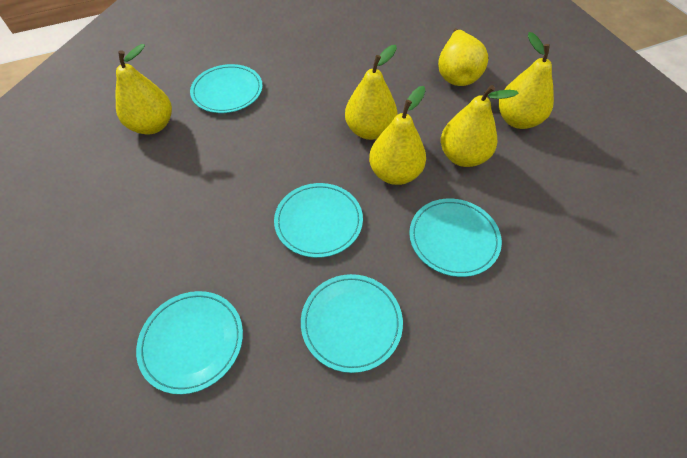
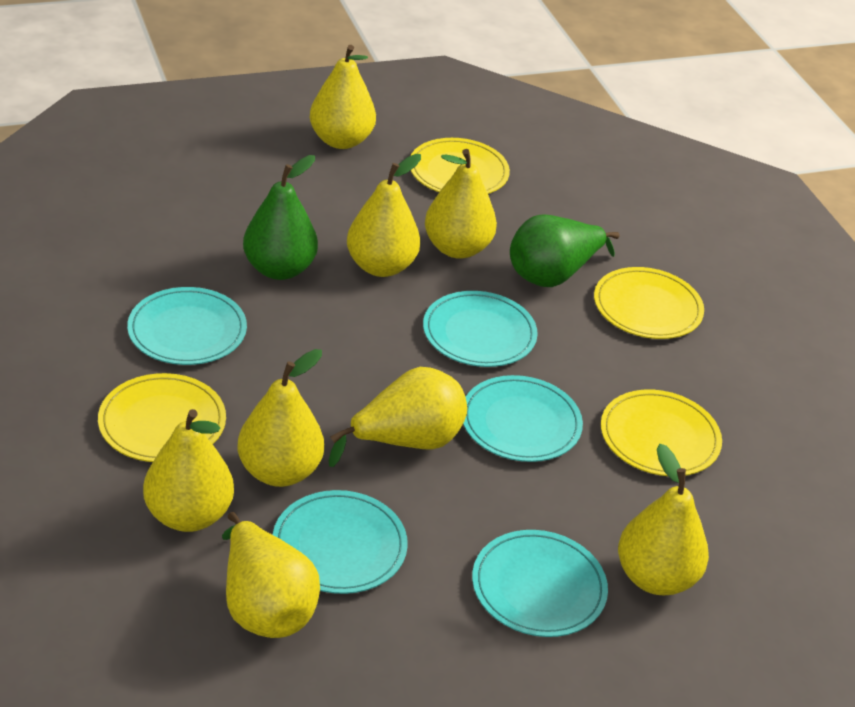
green pear: none = 0 -> [243,155,318,280] [510,215,620,287] = 2
yellow pear: [116,44,172,135] [345,45,397,140] [369,86,426,185] [438,28,488,86] [441,85,519,167] [499,32,554,129] = 6 -> [143,409,234,532] [222,512,320,638] [238,349,324,487] [309,45,376,149] [329,367,467,467] [347,154,421,277] [425,149,497,259] [618,444,709,595] = 8
yellow plate: none = 0 -> [98,373,226,462] [411,138,510,194] [594,267,704,339] [601,390,722,476] = 4

